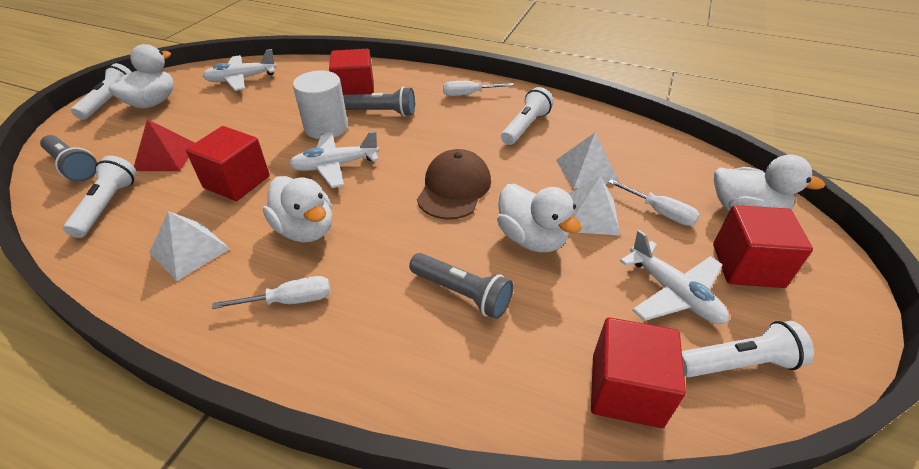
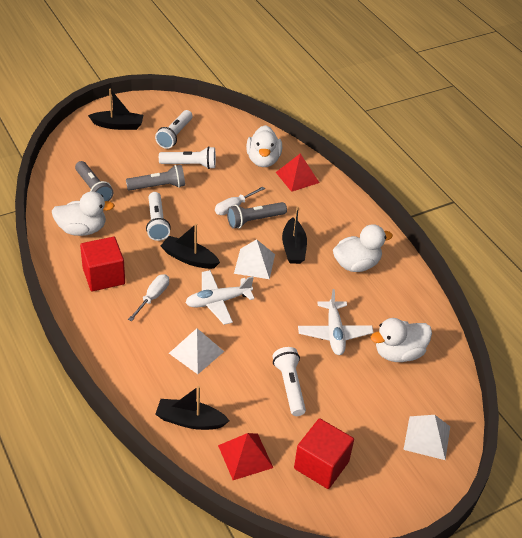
black boat: none = 0 -> [88,88,143,130] [155,386,230,430] [161,224,220,269] [282,206,307,264] = 4
brown cap: [417,149,491,220] = 1 -> none = 0
red cube: [186,126,270,201] [329,49,374,95] [591,317,686,428] [713,205,813,288] = 4 -> [80,237,125,291] [294,418,354,489] = 2
red pyramid: [134,119,195,171] = 1 -> [218,433,273,480] [276,154,320,192] = 2
white cylinder: [293,71,348,139] = 1 -> none = 0
white plane: [202,49,277,91] [289,131,379,188] [620,230,729,324] = 3 -> [185,270,254,325] [298,289,374,355] = 2
white screwdriver: [212,276,331,309] [443,81,513,96] [608,179,700,226] = 3 -> [128,274,169,321] [215,187,265,215] = 2

